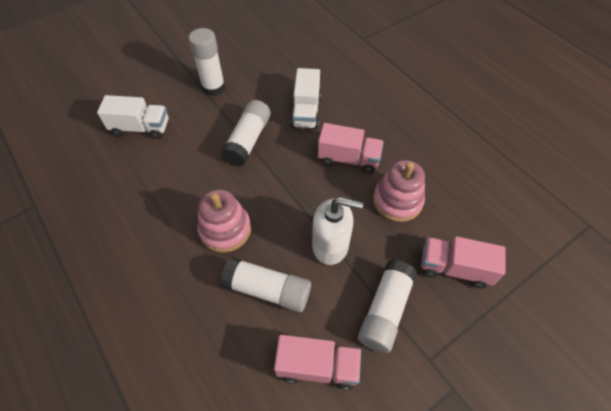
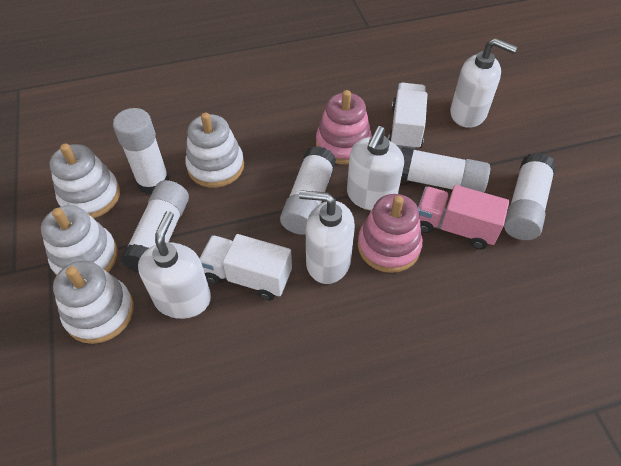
pink truck: [274,335,361,390] [318,123,384,174] [421,236,506,288] = 3 -> [418,185,509,249] = 1
white glue stick: [188,28,225,96] [221,100,271,167] [221,257,311,312] [358,260,417,353] = 4 -> [113,108,170,195] [121,180,189,273] [280,146,336,235] [401,147,490,193] [504,153,556,240] = 5
white soap dispenser: [312,197,363,265] = 1 -> [138,211,211,319] [299,190,355,284] [347,126,404,211] [450,38,517,128] = 4
white stacking toy: none = 0 -> [41,205,118,276] [49,144,120,218] [53,261,134,344] [185,113,244,188] = 4

